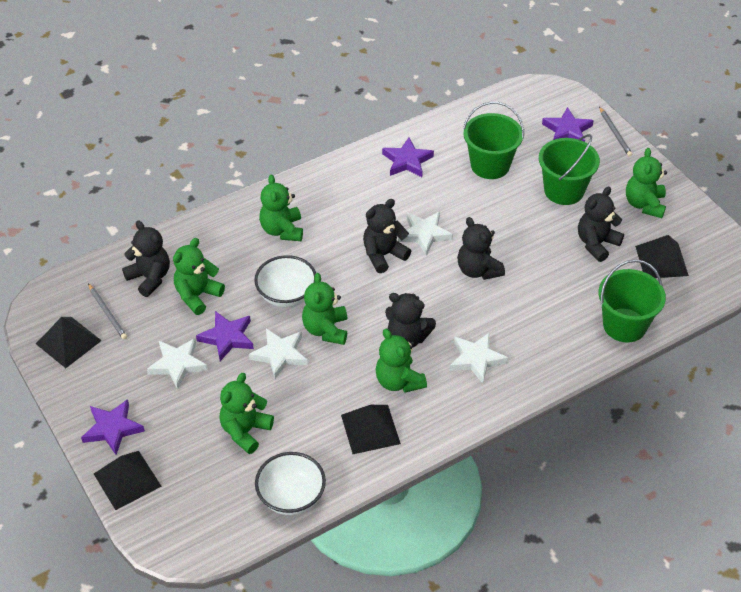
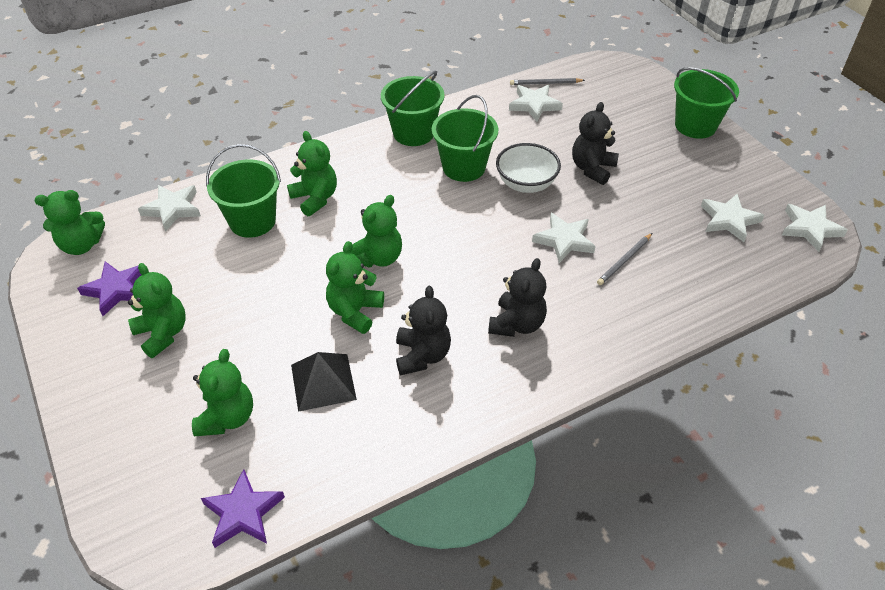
black pyramid: [36,317,102,368] [94,451,161,510] [341,405,401,454] [635,235,689,278] = 4 -> [291,352,357,412] = 1
black teddy bear: [122,221,170,297] [363,199,411,273] [385,293,436,347] [457,217,505,280] [578,187,624,262] = 5 -> [396,286,451,375] [488,258,547,337] [572,102,619,185] = 3
green bucket: [463,102,524,179] [539,134,600,205] [599,259,666,343] = 3 -> [206,144,281,238] [381,71,445,146] [432,95,498,182] [674,67,739,139] = 4
purple star: [81,399,145,455] [196,311,254,361] [382,137,434,177] [542,107,594,142] = 4 -> [77,261,142,316] [201,469,285,548] = 2
white bowl: [254,255,316,307] [255,452,326,515] = 2 -> [496,143,561,193] = 1
white star: [147,338,208,389] [249,328,308,379] [398,212,453,255] [450,332,508,383] = 4 -> [138,185,201,231] [509,85,563,122] [532,213,596,263] [701,194,765,242] [782,204,848,252] = 5

